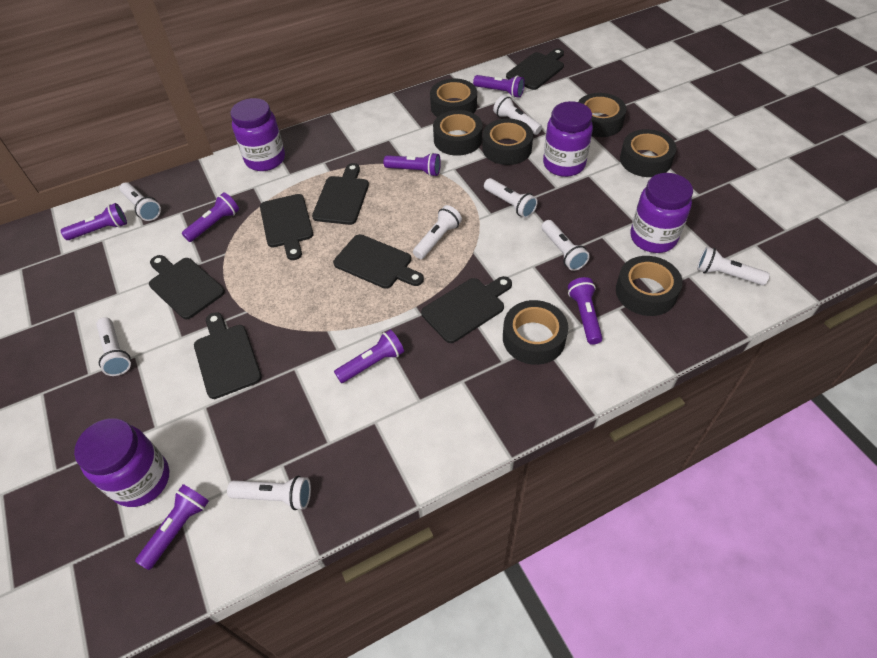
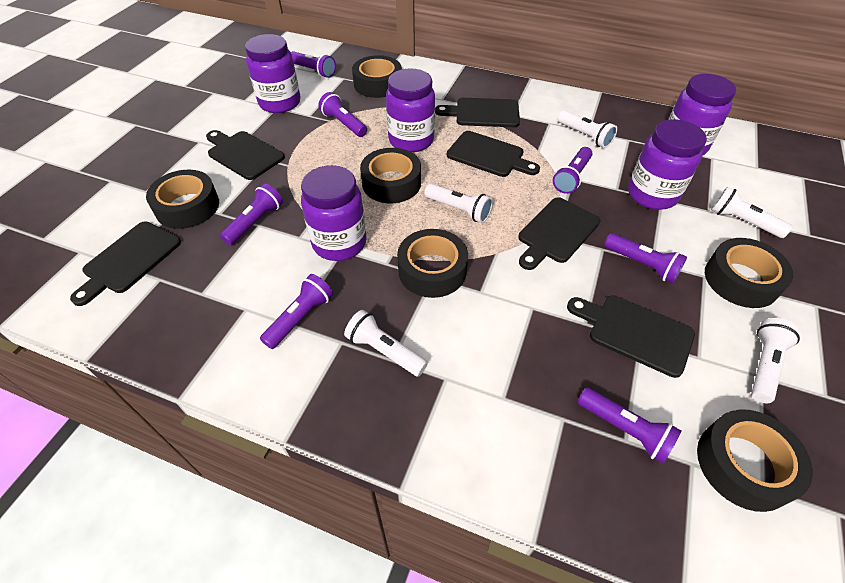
black cutting board: [149,255,225,319] [194,312,262,399] [260,194,313,260] [312,163,369,225] [333,234,424,289] [421,276,512,343] [506,48,564,90] = 7 -> [70,222,181,306] [206,130,285,180] [435,98,520,127] [447,131,540,177] [518,197,601,270] [567,295,695,378] = 6
black tape: [430,78,477,117] [433,110,483,156] [482,118,533,165] [503,300,568,365] [578,93,627,137] [616,256,683,316] [620,129,677,177] = 7 -> [146,170,219,229] [352,55,402,98] [360,148,421,203] [397,229,468,298] [697,409,813,512] [705,238,793,308] = 6
purple jar: [74,418,169,507] [230,98,285,171] [543,101,593,177] [631,173,693,253] = 4 -> [245,34,300,113] [301,165,367,261] [386,69,435,152] [628,119,707,210] [668,74,736,155] = 5
white flashlight: [96,317,131,376] [119,182,161,221] [227,476,311,510] [413,205,462,259] [484,178,538,218] [493,95,542,135] [542,220,590,271] [697,247,770,285] = 8 -> [344,310,428,377] [425,184,493,223] [557,110,617,148] [711,186,793,238] [751,318,800,403] = 5

